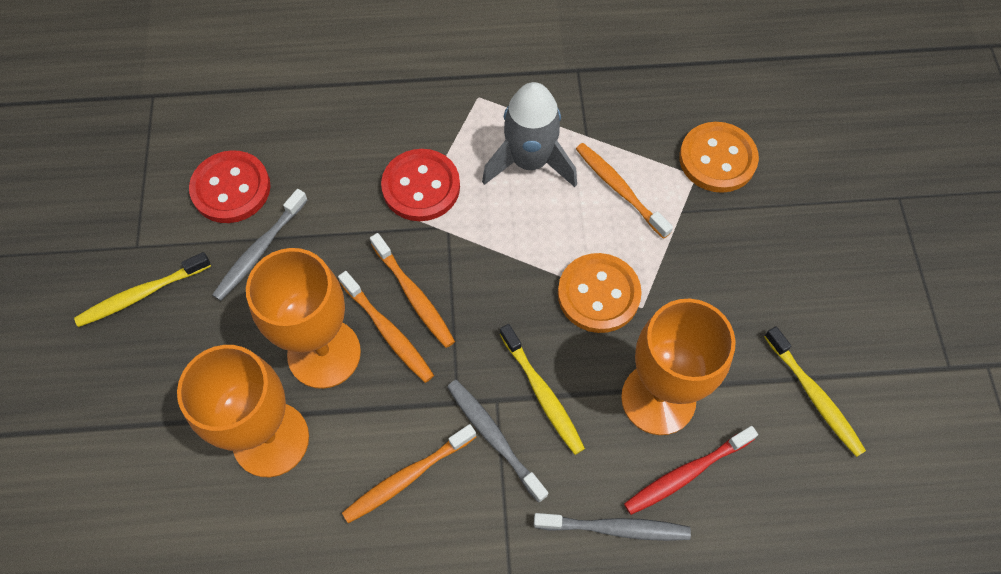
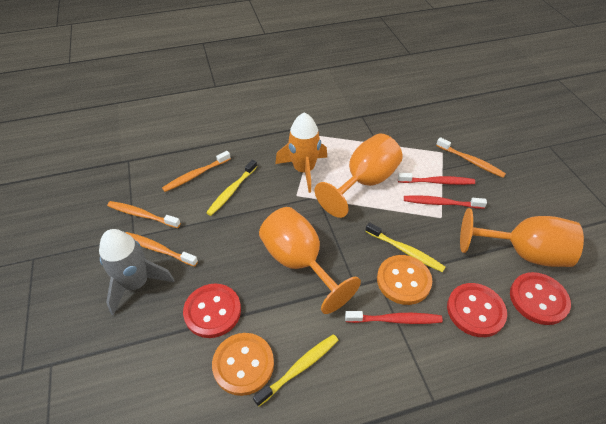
grey toothbrush: [212,189,308,301] [447,380,548,503] [534,513,691,541] = 3 -> none = 0
orange rocket: none = 0 -> [275,112,327,193] = 1
red button: [189,150,271,223] [381,149,460,221] = 2 -> [183,284,241,338] [447,283,507,337] [510,272,571,325] = 3
red toothbrush: [624,426,758,515] = 1 -> [345,311,443,324] [398,173,475,185] [404,195,487,209] = 3

